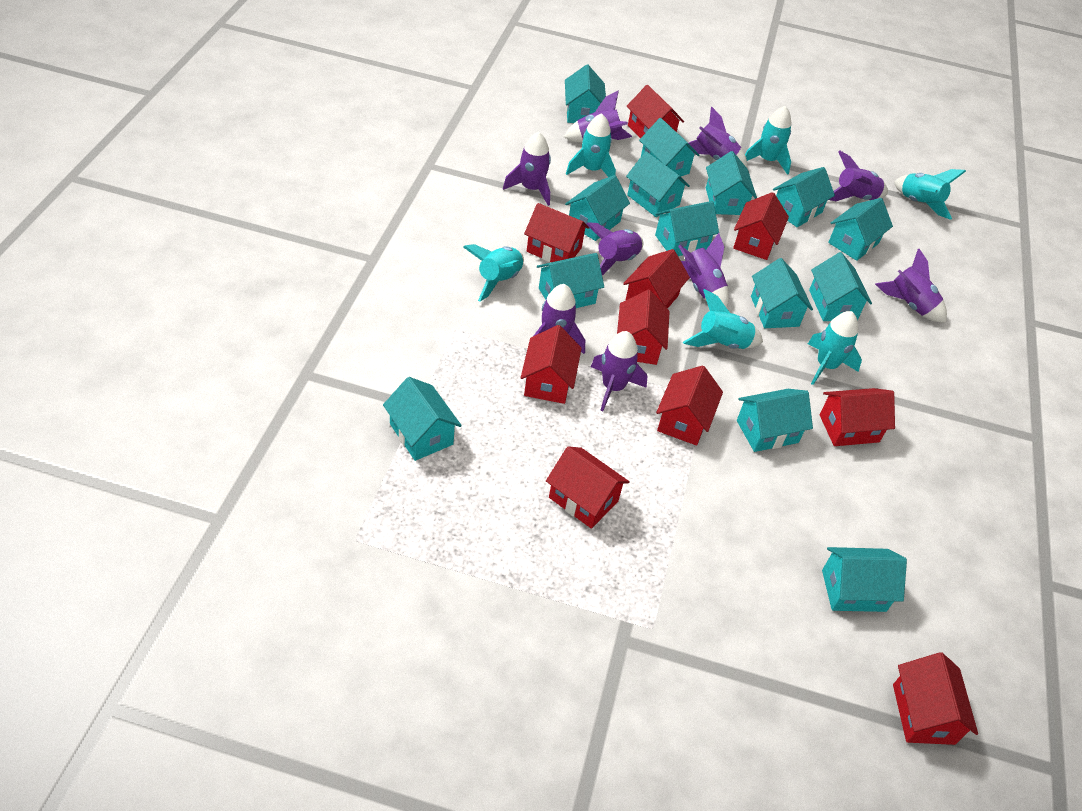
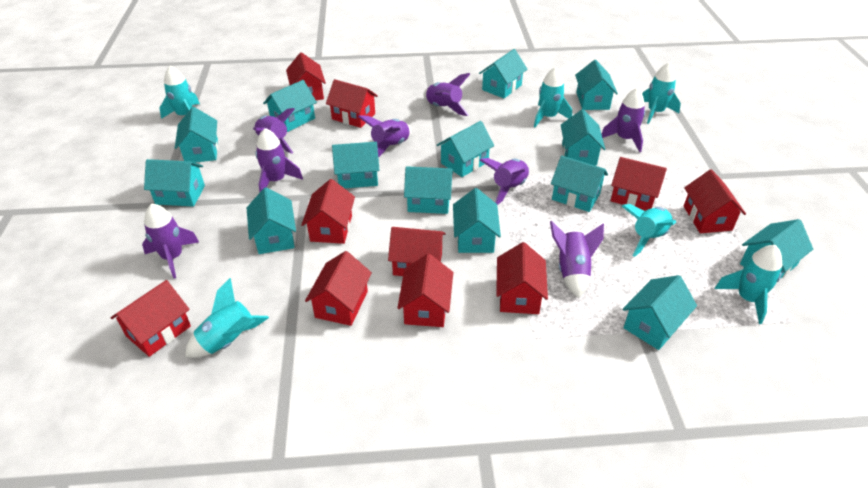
purple rocket: [503,132,551,206] [534,284,585,354] [564,90,632,143] [586,222,643,275] [591,331,647,411] [678,233,729,308] [689,107,747,168] [829,150,888,201] [875,249,947,323] = 9 -> [142,204,199,279] [253,108,295,154] [256,128,303,192] [358,115,412,157] [423,73,470,116] [479,158,529,205] [550,221,604,298] [601,88,645,152] = 8

